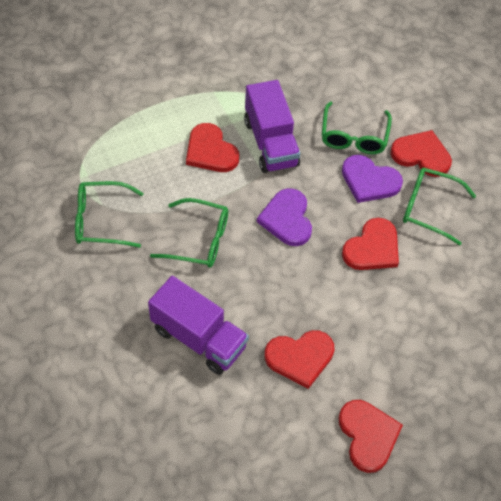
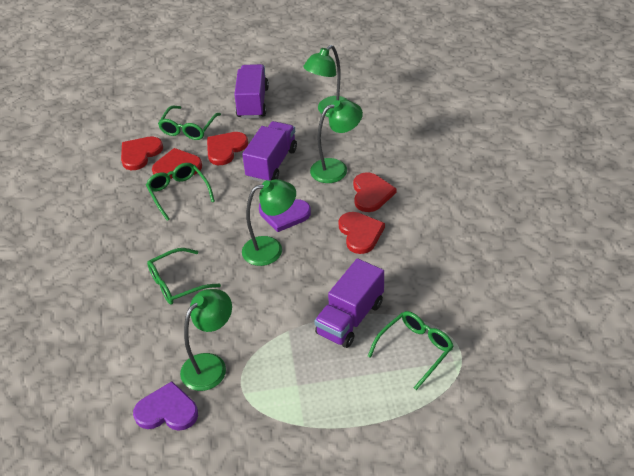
green lamp: none = 0 -> [180,289,232,391] [242,179,296,266] [303,45,348,117] [310,100,363,183] = 4
purple truck: [148,276,249,375] [244,80,300,173] = 2 -> [234,64,269,119] [242,121,297,182] [314,258,384,348] = 3

